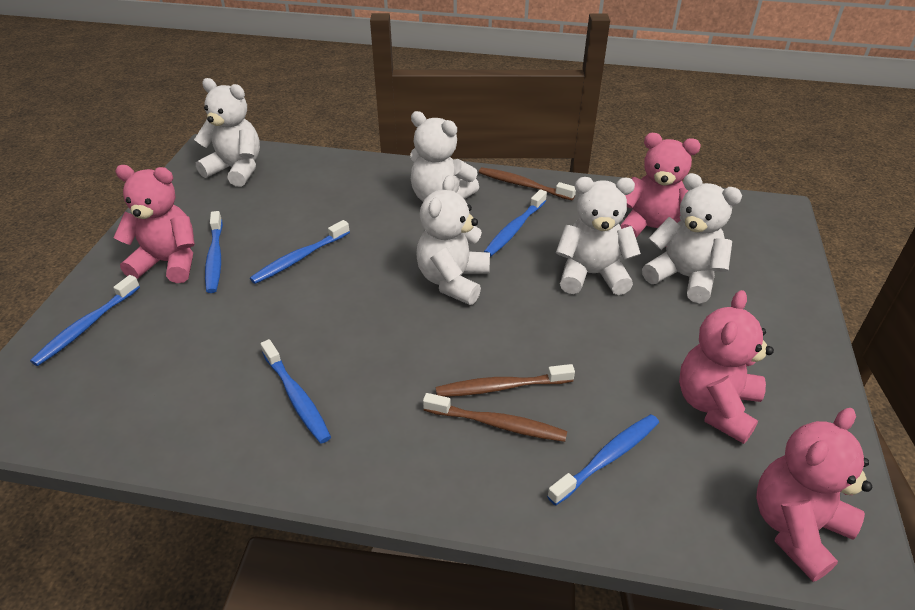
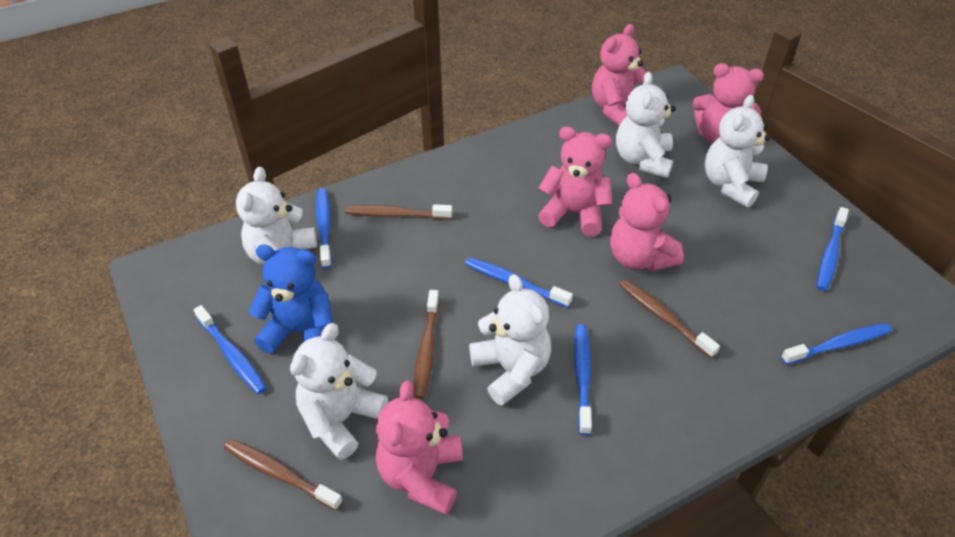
blue teddy bear: none = 0 -> [249,245,333,354] = 1
brown toothbrush: [423,393,567,442] [436,364,575,397] [479,167,576,200] = 3 -> [224,439,343,511] [345,204,452,219] [414,290,439,399] [619,279,720,358] = 4
pink teddy bear: [113,165,195,283] [620,133,701,238] [679,290,774,444] [756,408,872,582] = 4 -> [376,380,463,515] [538,127,612,236] [592,24,647,126] [610,173,684,272] [692,63,764,144] = 5

